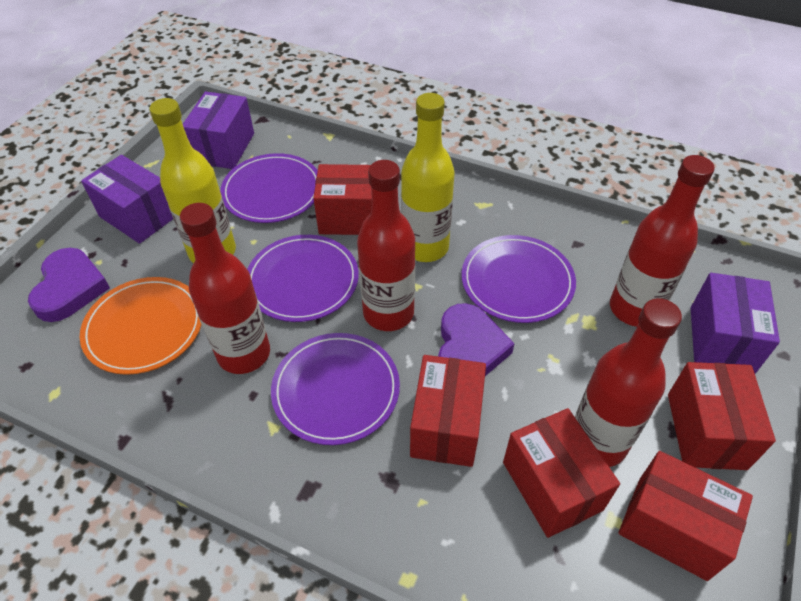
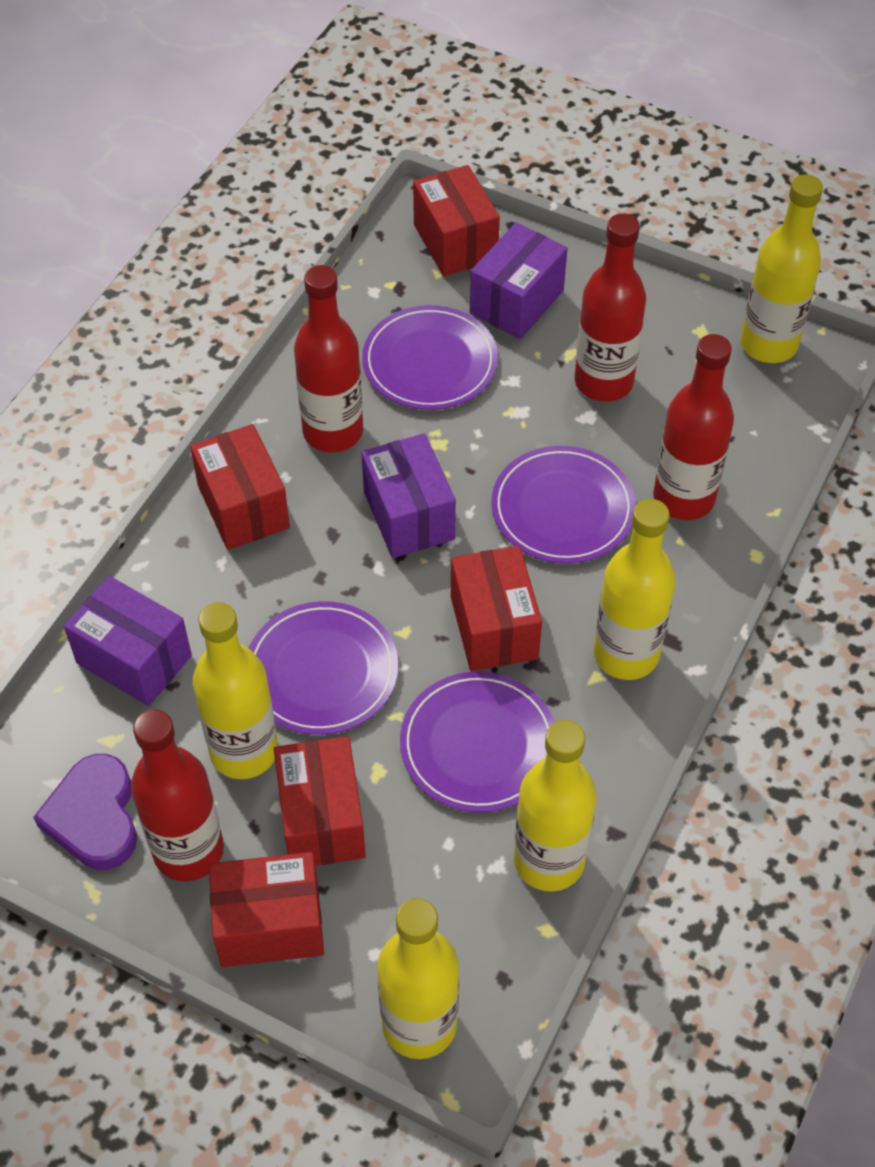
orange plate: [80,277,202,375] = 1 -> none = 0
purple heart: [28,248,110,322] [438,303,515,376] = 2 -> [33,754,137,870] = 1
yellow bottle: [149,98,236,263] [401,93,455,262] = 2 -> [193,602,278,779] [377,898,459,1059] [514,720,597,892] [594,499,675,680] [740,174,823,363] = 5

